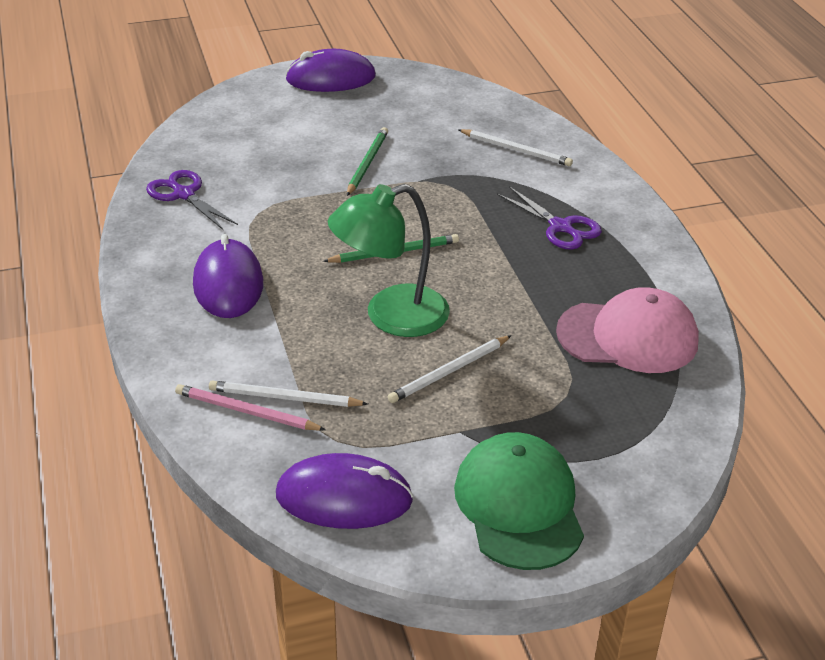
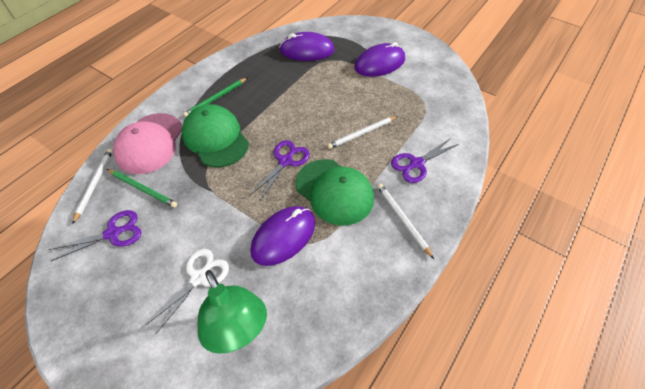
green cap: [454,432,584,570] = 1 -> [182,104,249,167] [295,159,374,226] = 2
pink pencil: [175,384,326,431] = 1 -> none = 0
purple scissors: [146,170,238,231] [497,186,602,250] = 2 -> [48,210,141,261] [250,140,310,200] [391,138,459,183] = 3
white scissors: none = 0 -> [145,249,229,334] = 1

